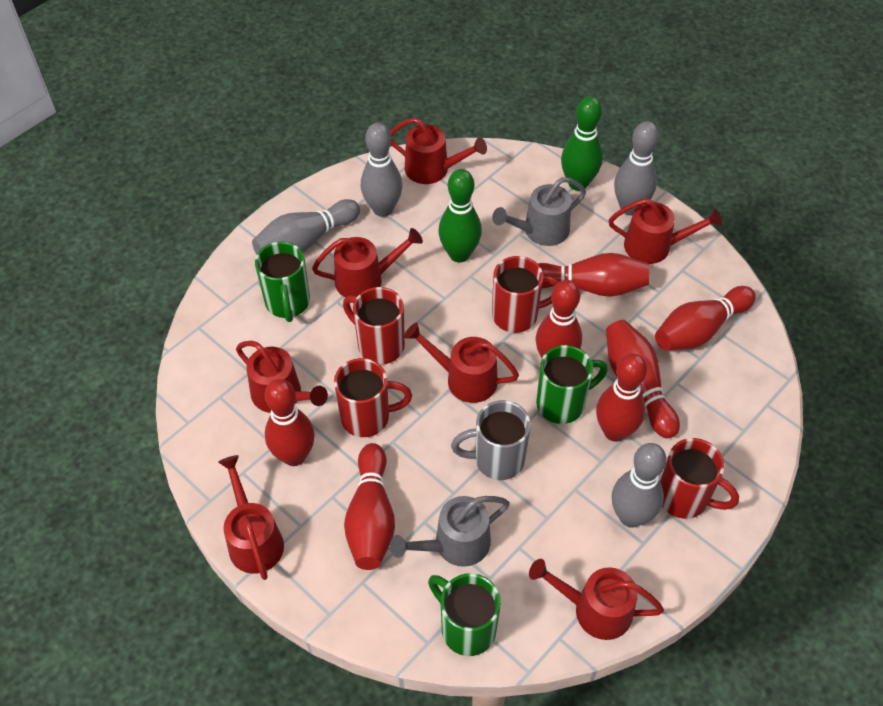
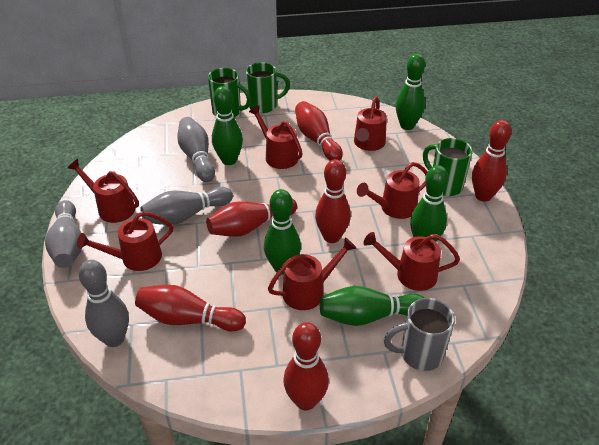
green bowling pin: [438,169,482,263] [561,96,603,191] = 2 -> [212,86,243,165] [264,189,301,275] [320,286,425,326] [396,54,425,130] [410,165,449,242] = 5
grey watering can: [390,496,510,567] [492,177,586,246] = 2 -> none = 0
red bowling pin: [265,379,315,466] [344,443,395,570] [536,280,582,358] [538,253,649,297] [596,353,647,442] [606,320,680,438] [655,286,756,351] = 7 -> [135,285,246,332] [206,199,297,237] [283,322,329,410] [295,101,343,161] [315,159,351,243] [472,120,511,202] = 6
red mug: [334,358,412,437] [343,287,405,365] [492,256,559,333] [660,438,739,519] = 4 -> none = 0

